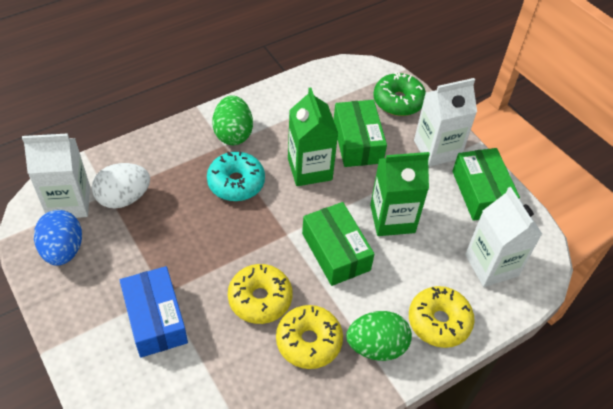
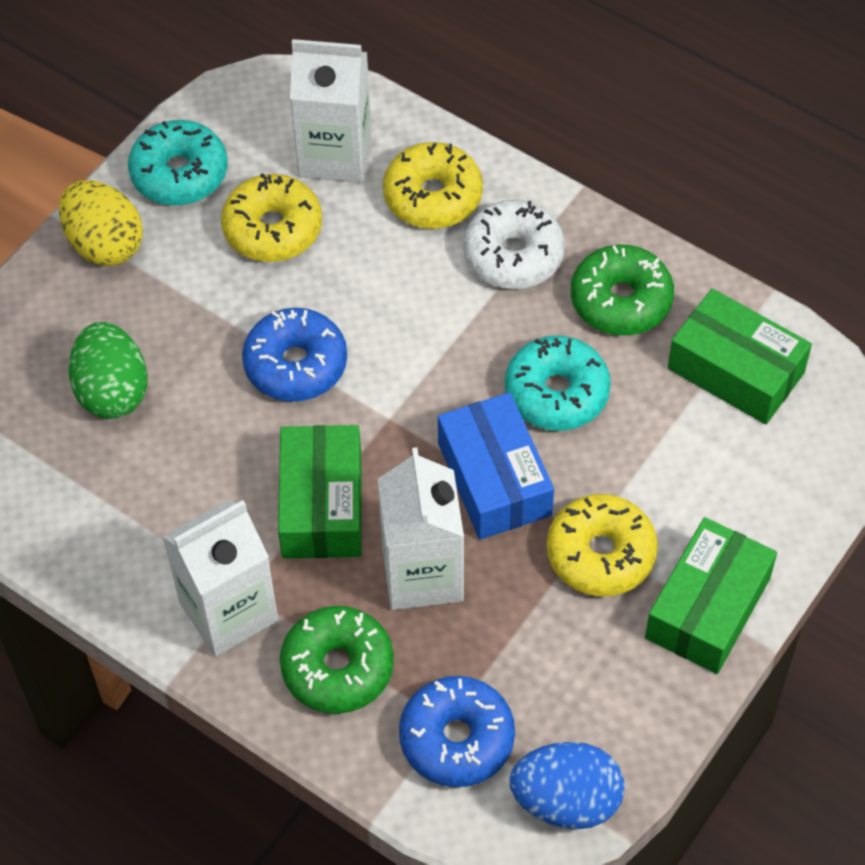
blue donut: none = 0 -> [242,308,347,402] [399,676,515,787] = 2
green carton: [288,88,338,186] [370,152,430,236] = 2 -> none = 0
green donut: [373,72,426,116] = 1 -> [280,606,394,714] [571,245,674,336] = 2
green egg: [212,95,253,145] [346,311,412,361] = 2 -> [69,322,148,419] = 1
turquoise donut: [207,151,265,201] = 1 -> [128,120,227,205] [505,336,611,431] = 2
white donut: none = 0 -> [463,200,565,289] = 1
white egg: [92,163,150,209] = 1 -> none = 0
yellow egg: none = 0 -> [59,180,143,266] = 1

